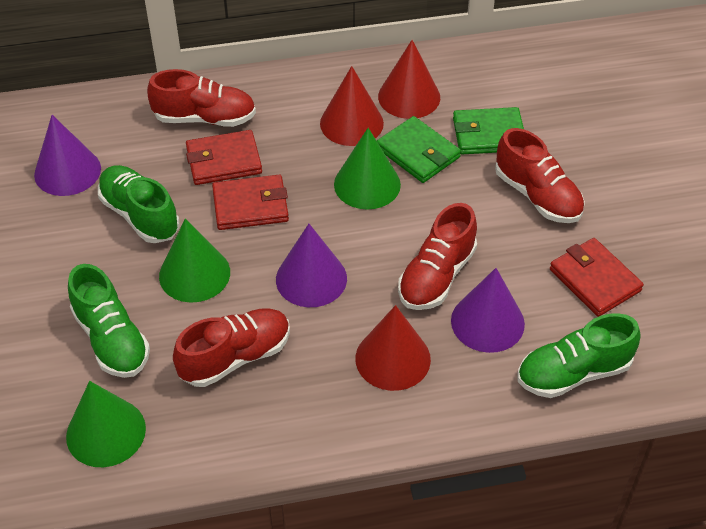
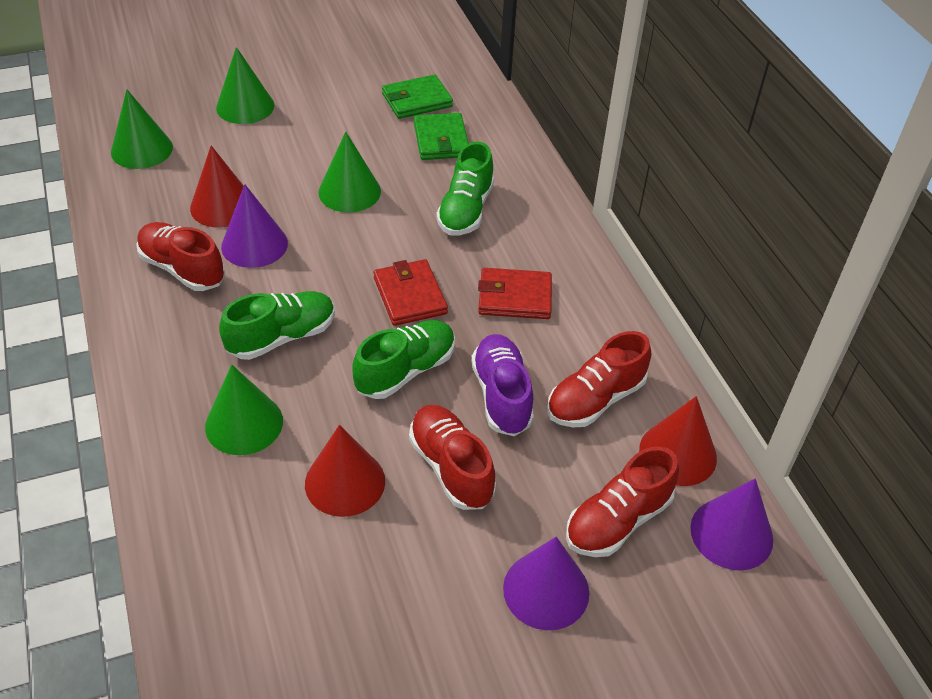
green cone: [66,381,146,467] [159,218,230,303] [334,128,401,209] = 3 -> [111,89,173,169] [205,365,283,455] [216,47,274,124] [318,132,381,213] = 4
purple shoe: none = 0 -> [471,334,534,436] = 1
red wallet: [186,130,262,185] [212,175,289,230] [550,238,644,317] = 3 -> [374,259,448,326] [478,268,552,319] = 2

